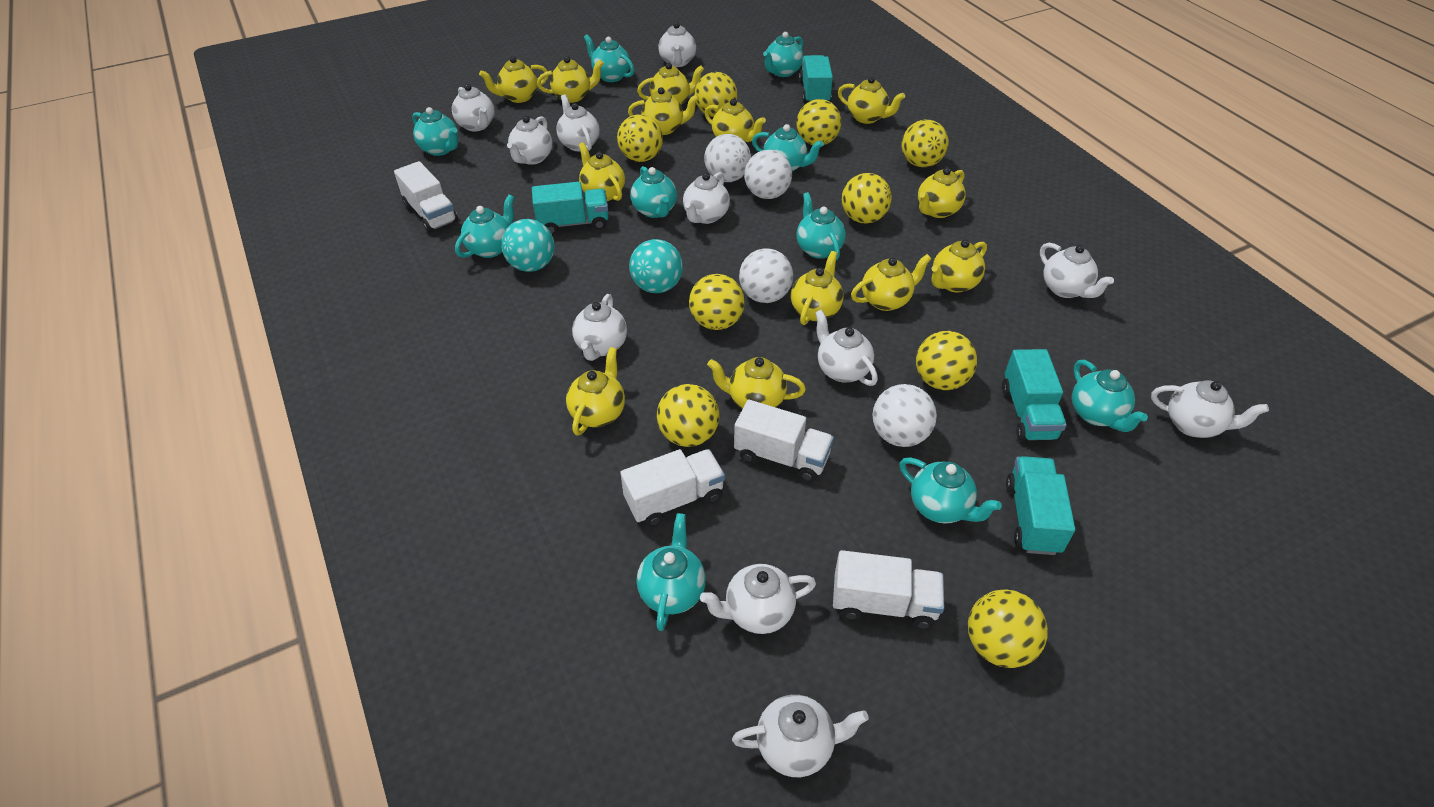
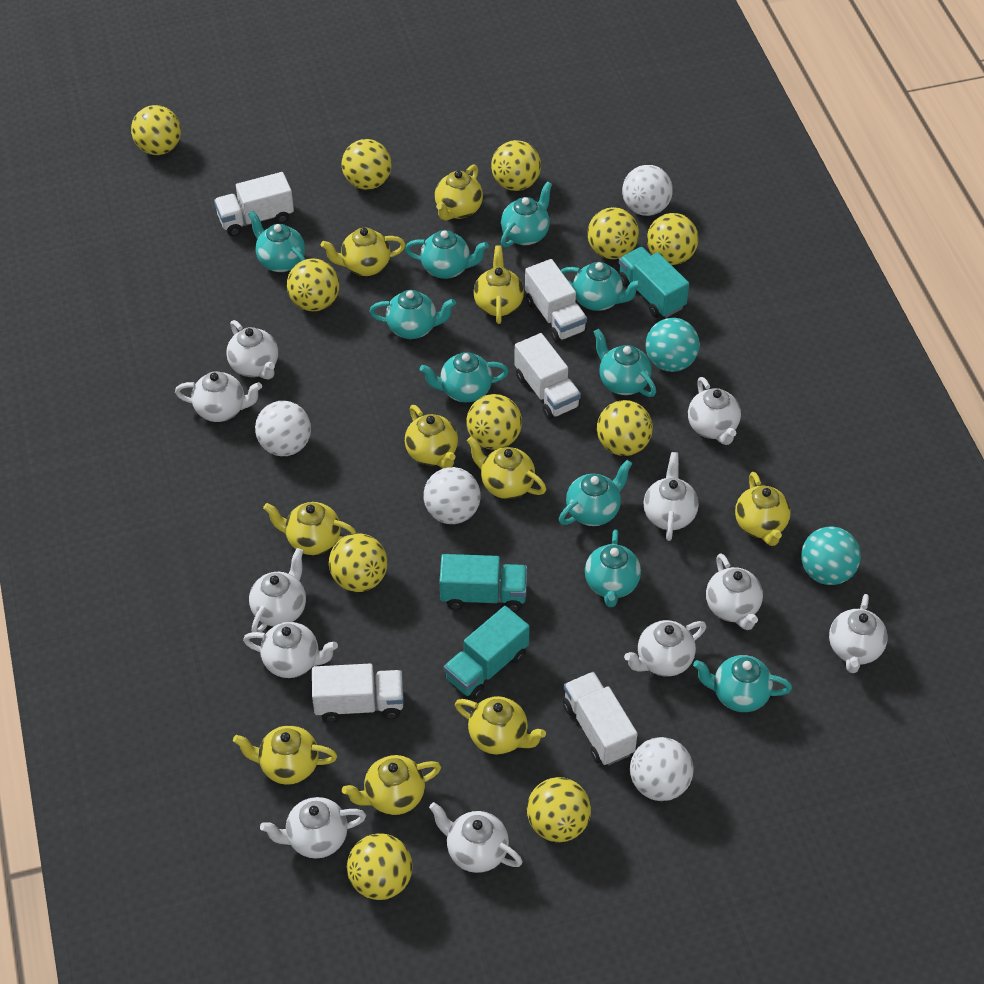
turquoise truck: [532,182,609,235] [799,55,833,104] [1002,349,1067,441] [1006,456,1075,555] = 4 -> [440,554,527,612] [444,606,530,700] [619,247,689,318] = 3
white truck: [394,161,458,233] [620,449,725,527] [734,400,834,482] [833,550,945,629] = 4 -> [214,172,294,236] [312,664,404,722] [514,333,581,420] [525,259,587,342] [563,672,637,765] = 5
yellow ball: [617,114,663,162] [657,384,719,447] [689,274,745,330] [695,72,737,117] [797,99,841,145] [842,173,892,224] [902,120,949,167] [916,331,977,390] [968,589,1048,668] = 9 -> [131,105,181,155] [287,258,339,311] [329,533,388,592] [341,139,392,190] [347,833,413,900] [466,394,522,450] [491,140,541,191] [527,777,591,842] [587,207,639,259] [597,400,653,456] [647,213,698,265] = 11
yellow teapot: [479,56,549,103] [537,56,604,103] [566,347,625,435] [579,142,625,201] [628,87,699,135] [637,63,704,105] [705,99,766,142] [707,357,806,409] [791,251,843,325] [838,76,905,124] [851,254,932,311] [918,167,966,218] [931,239,987,293] = 13 -> [233,725,337,785] [263,502,356,555] [321,228,406,276] [342,755,441,815] [405,405,458,468] [435,164,483,221] [455,696,546,755] [467,436,546,499] [473,245,524,324] [735,472,791,546] = 10

